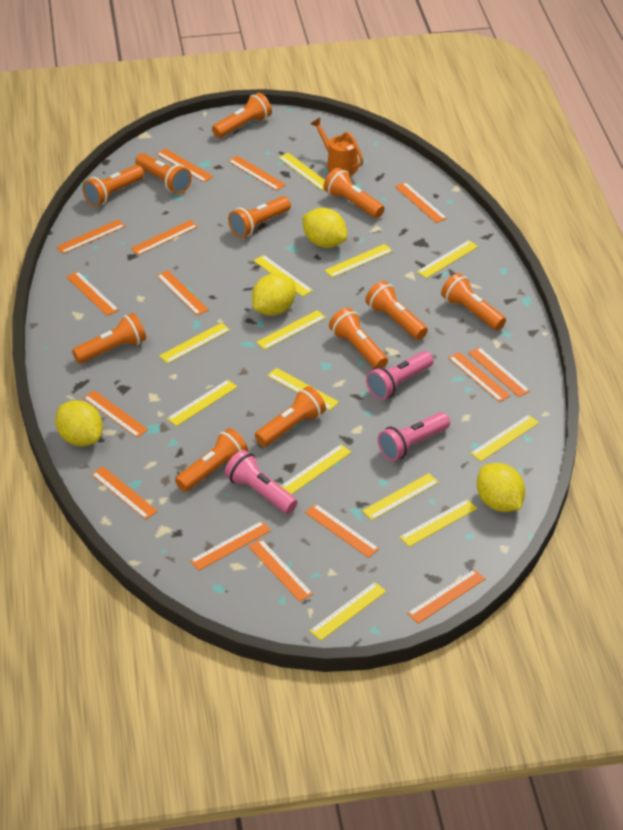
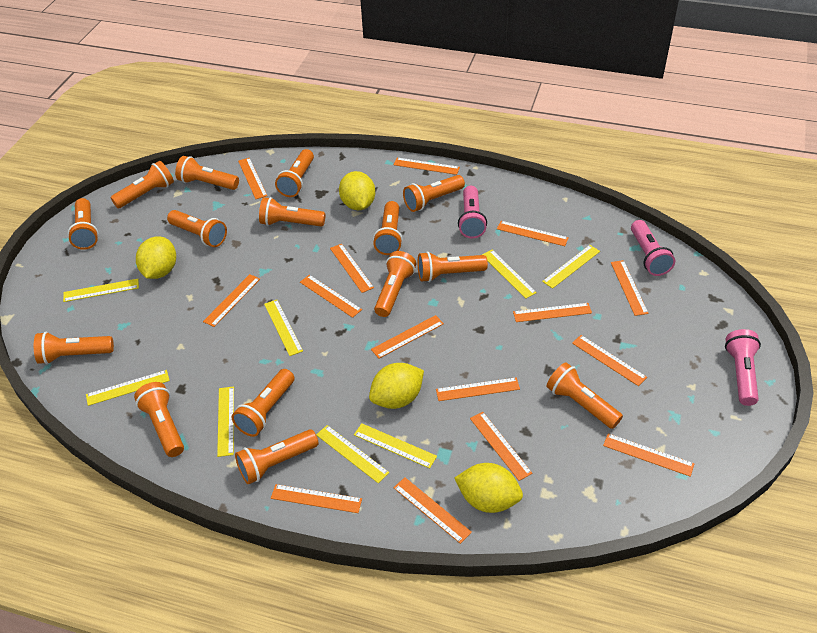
orange flashlight: [72,313,146,364] [82,165,144,206] [135,153,192,194] [175,428,248,492] [212,93,272,138] [228,196,291,238] [255,386,326,447] [324,168,385,218] [329,308,388,368] [366,281,428,340] [441,273,506,330] = 11 -> [34,332,114,364] [68,198,99,250] [111,161,174,208] [134,382,184,457] [167,210,227,247] [175,156,239,190] [232,369,294,437] [235,429,319,485] [259,197,325,227] [275,149,314,197] [373,201,403,255] [374,251,416,317] [403,175,465,212] [418,251,488,282] [547,362,623,429] = 15
orange watering can: [311,118,364,176] = 1 -> none = 0
yellow ruler: [159,323,230,364] [167,380,237,426] [253,255,313,297] [256,310,326,350] [267,368,339,410] [278,153,325,190] [281,444,352,495] [309,582,386,641] [324,244,393,278] [362,473,439,520] [400,499,477,547] [417,240,478,278] [470,415,539,462] = 13 -> [63,279,139,302] [86,370,170,406] [217,387,234,457] [264,300,303,356] [316,425,389,483] [354,423,437,468] [482,250,537,299] [542,245,600,289] = 8

